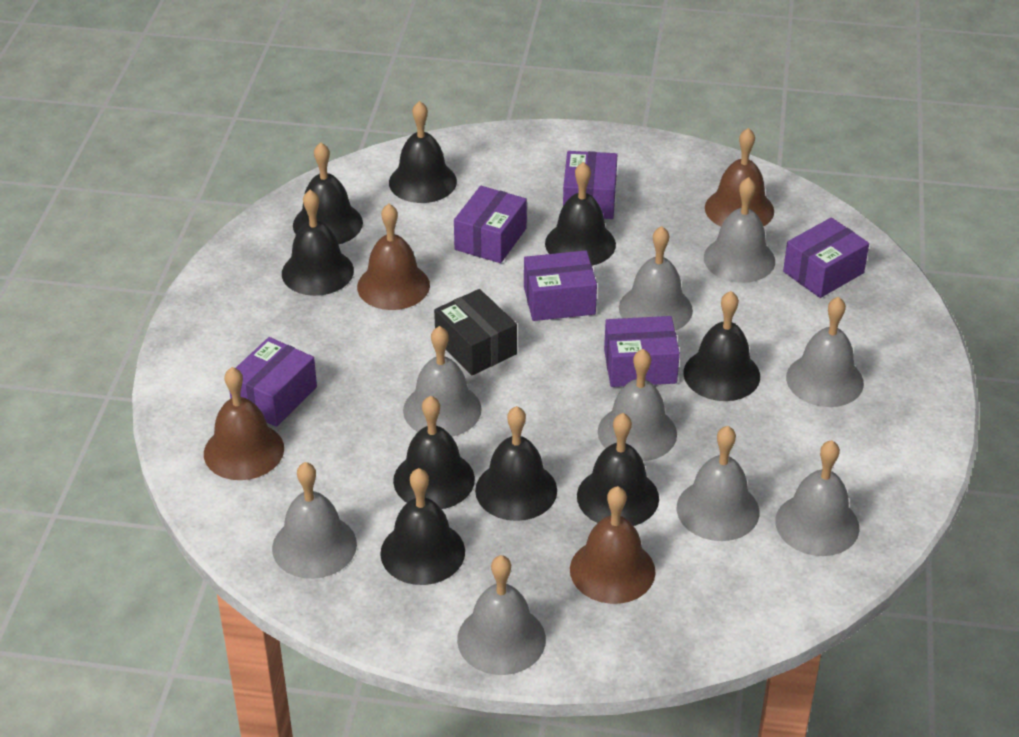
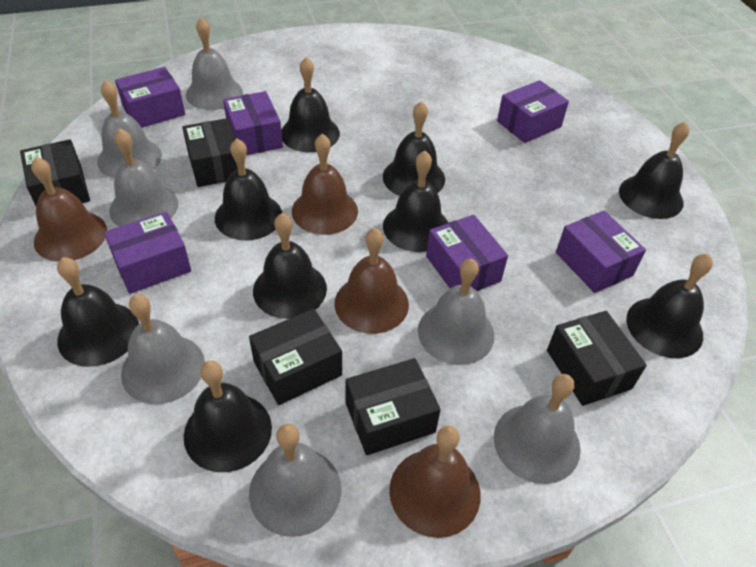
black box: [434,289,517,375] = 1 -> [20,139,90,206] [182,118,238,187] [249,309,342,405] [346,358,441,455] [547,311,647,406] = 5
grey bell: [272,462,357,579] [403,326,482,437] [457,555,546,675] [598,349,677,461] [619,226,693,331] [677,426,759,541] [704,177,775,283] [775,440,859,556] [786,297,864,407] = 9 -> [97,80,162,178] [109,128,178,227] [121,294,205,404] [186,17,243,110] [249,423,342,537] [418,258,494,365] [494,374,581,484] = 7

